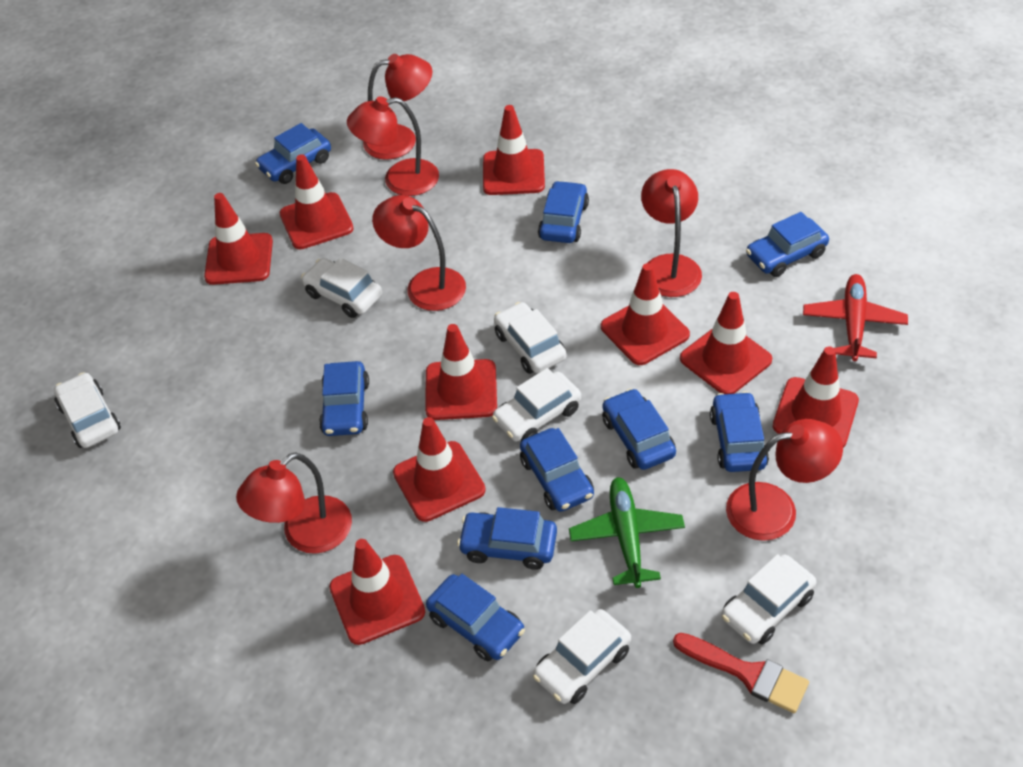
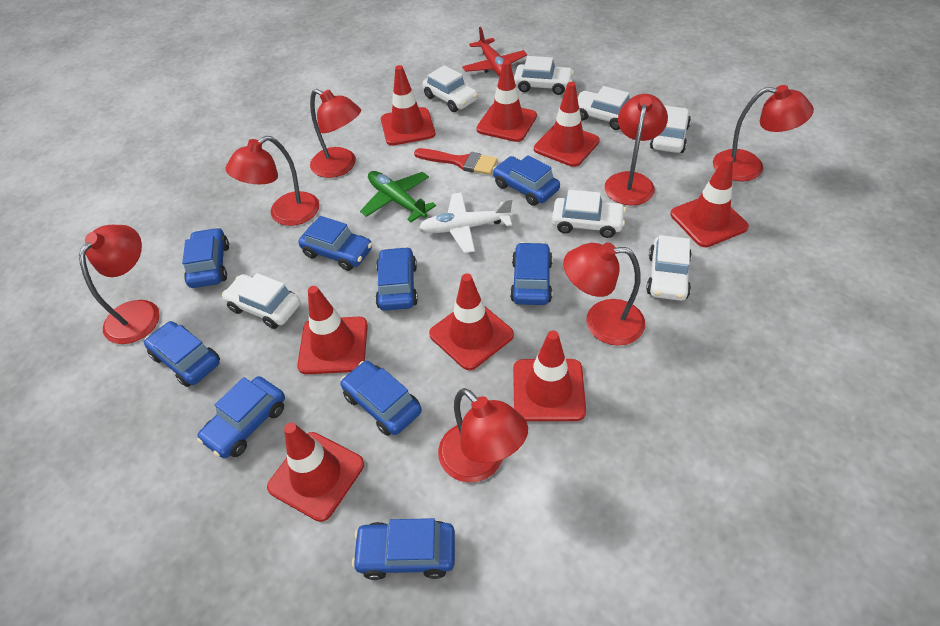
red lamp: [236,452,352,554] [347,96,439,196] [363,54,433,160] [372,195,466,311] [641,169,702,297] [726,419,843,541] = 6 -> [79,225,160,344] [226,136,319,226] [310,89,361,178] [438,388,528,483] [563,242,645,346] [605,94,668,205] [713,85,814,181] = 7
red traffic cone: [204,193,273,285] [280,154,354,249] [329,539,425,645] [393,417,486,522] [425,324,497,420] [483,105,545,195] [601,263,690,365] [680,292,772,394] [773,346,859,448] = 9 -> [267,423,364,522] [297,286,368,374] [381,65,435,146] [429,274,514,370] [477,60,537,142] [513,331,586,421] [534,82,600,167] [670,156,749,247] = 8
white car: [54,372,121,448] [301,258,382,318] [492,368,581,442] [494,302,566,374] [533,609,631,704] [721,554,817,645] = 6 -> [222,273,300,329] [422,65,478,112] [514,56,574,95] [552,190,626,238] [578,86,630,130] [646,235,692,301] [650,105,691,153] = 7
white plane: none = 0 -> [419,193,513,253] = 1

